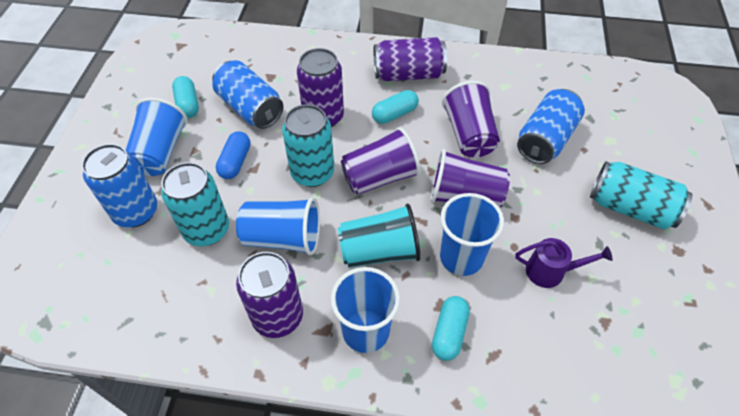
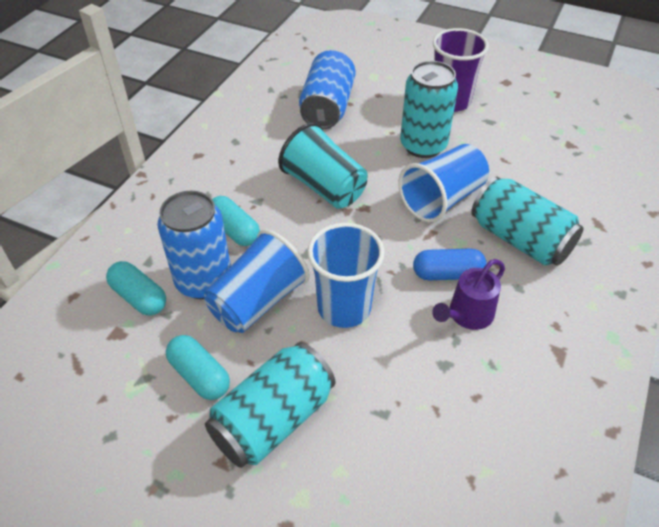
blue can: [82,144,157,227] [212,60,283,129] [517,89,585,164] = 3 -> [157,191,231,299] [299,50,356,129] = 2
blue cup: [125,98,188,176] [236,197,320,255] [331,267,400,353] [440,193,504,276] = 4 -> [204,229,310,333] [307,223,385,328] [398,144,489,223] = 3
purple can: [236,252,303,338] [297,48,344,127] [374,37,447,81] = 3 -> none = 0
purple cup: [341,127,421,194] [430,149,510,208] [442,81,500,157] = 3 -> [433,28,489,112] = 1

